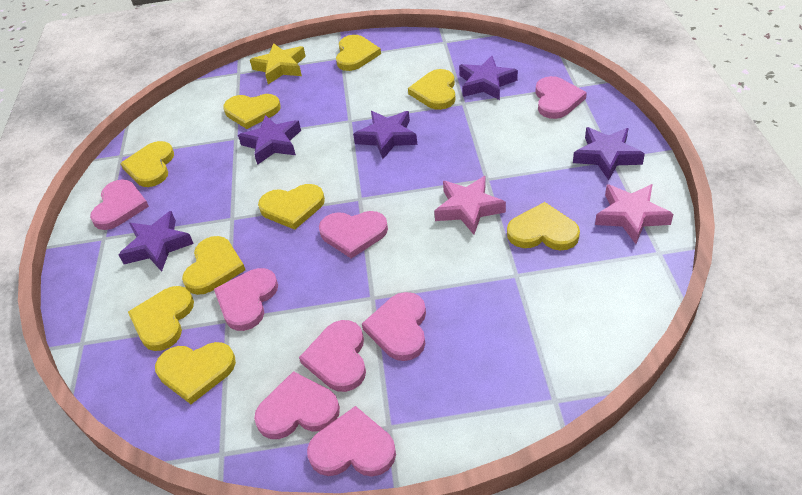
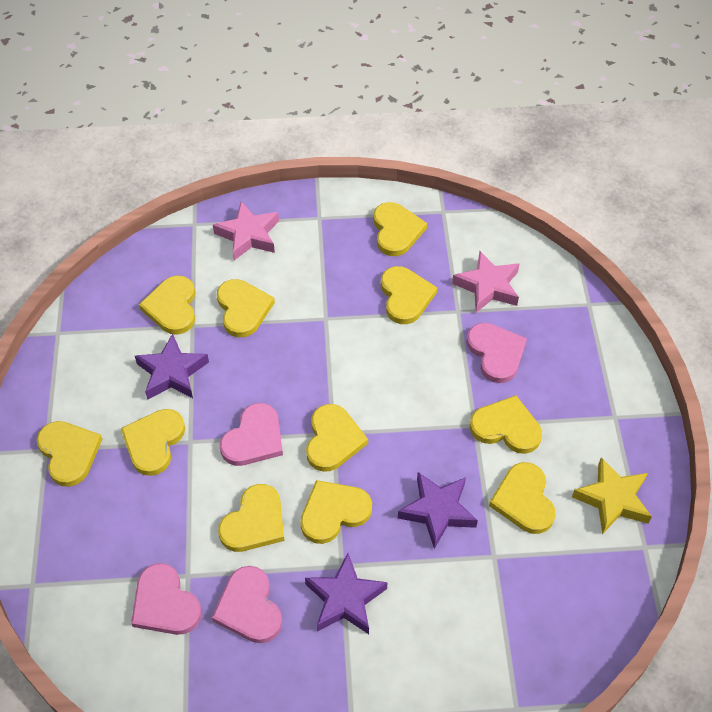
pink heart: [90,180,149,230] [214,268,278,331] [254,371,340,439] [299,320,366,392] [307,406,396,477] [319,211,388,259] [362,292,426,361] [535,76,587,119] = 8 -> [131,563,202,635] [212,566,282,643] [220,403,283,466] [466,323,527,383] = 4
purple star: [119,211,194,272] [238,115,301,165] [353,111,417,159] [459,56,518,100] [573,127,645,181] = 5 -> [135,333,209,400] [305,553,388,634] [398,472,478,549] = 3
yellow heart: [120,141,174,187] [128,286,194,351] [155,342,236,404] [182,236,245,295] [223,94,281,129] [258,184,325,230] [336,35,381,71] [408,69,456,110] [507,202,580,250] = 9 -> [37,421,102,487] [121,409,185,476] [139,276,195,335] [217,279,275,338] [218,484,284,552] [300,480,372,544] [306,404,368,472] [373,202,427,256] [381,266,438,324] [470,395,542,454] [489,462,555,534] = 11

